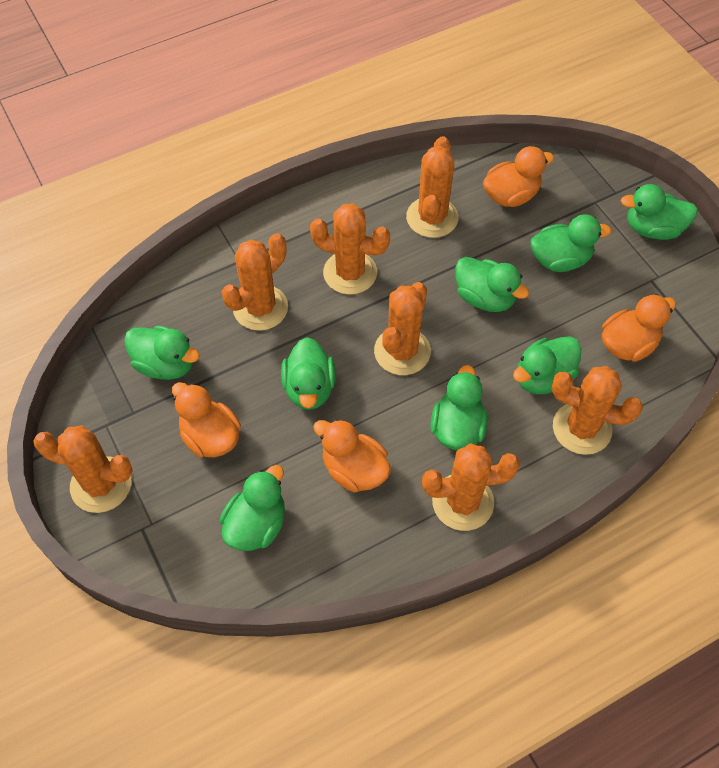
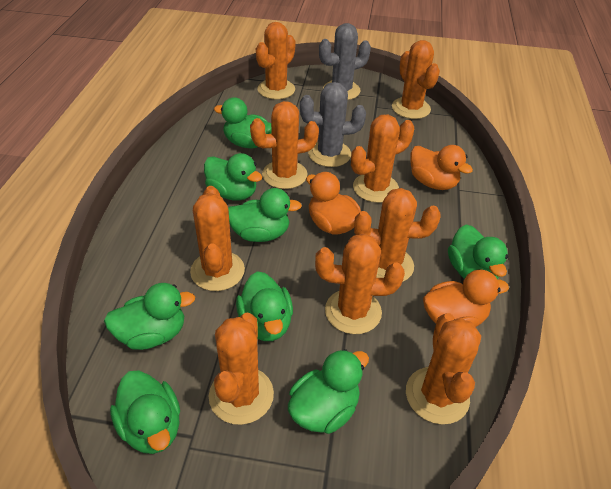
grey cactus: none = 0 -> [300,82,366,167] [319,23,371,100] = 2
orange cactus: [33,425,133,513] [222,233,288,331] [310,203,390,295] [374,282,431,375] [406,136,458,238] [422,443,520,531] [551,366,643,455] = 7 -> [190,186,245,291] [209,313,274,425] [250,101,319,189] [256,22,296,99] [315,234,405,334] [351,114,414,203] [354,188,441,282] [392,40,440,119] [406,313,481,424] = 9
orange duck: [172,382,241,458] [313,419,391,492] [483,146,554,207] [602,294,676,362] = 4 -> [306,172,361,234] [410,145,473,190] [423,270,509,327] = 3

